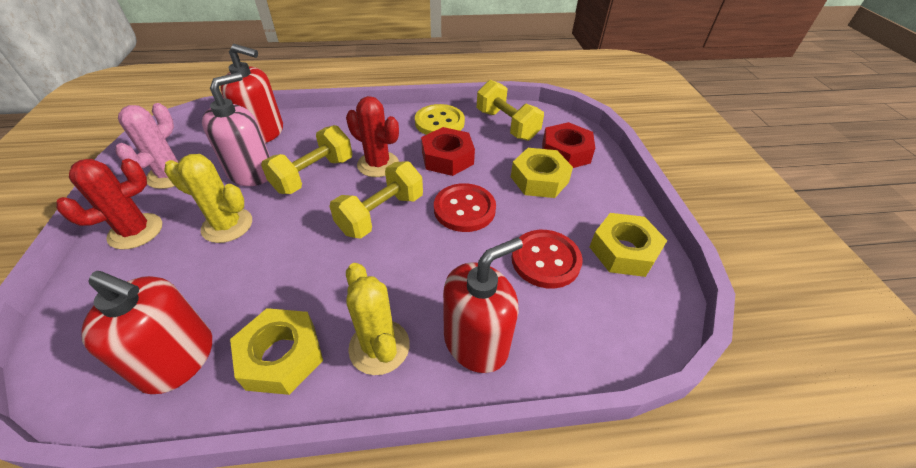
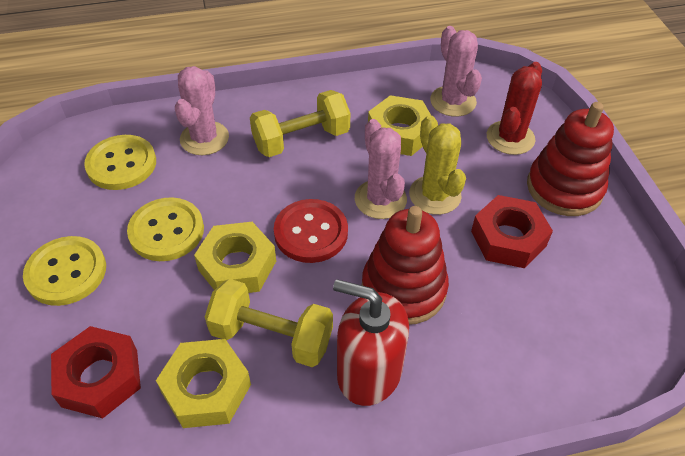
pink cactus: [115,103,180,189] = 1 -> [175,66,229,155] [355,119,407,219] [430,26,482,117] = 3
pink soap dispenser: [202,72,270,186] = 1 -> none = 0
red button: [434,183,496,232] [511,230,583,289] = 2 -> [274,199,348,263] = 1
red cactus: [56,159,162,250] [346,96,399,177] = 2 -> [487,62,542,155] = 1
red soap dispenser: [81,271,212,394] [221,44,283,143] [443,237,523,373] = 3 -> [333,279,409,406] = 1
red stacking toy: none = 0 -> [362,206,449,325] [527,102,614,216] = 2
yellow button: [415,104,465,135] = 1 -> [23,236,106,306] [84,135,156,190] [127,197,204,261] = 3
yellow cactus: [164,154,252,243] [346,263,410,375] = 2 -> [409,115,466,215] = 1
yellow dumbbell: [261,125,352,194] [329,161,423,239] [477,80,544,141] = 3 -> [205,279,333,367] [250,90,350,157] = 2

